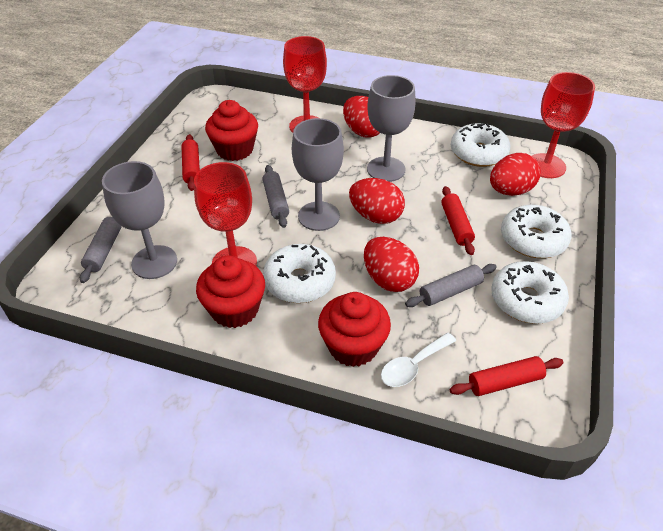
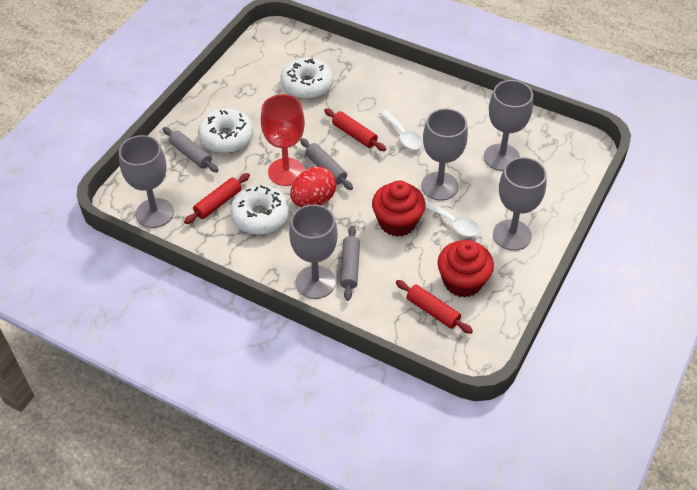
grey goblet: [102,161,177,279] [292,118,344,231] [367,75,416,182] = 3 -> [119,135,174,228] [289,204,338,299] [421,108,468,201] [484,80,533,171] [493,157,547,251] = 5
red cupcake: [196,255,265,328] [205,100,258,161] [318,292,391,367] = 3 -> [372,181,426,237] [438,240,494,298] = 2
red egg: [343,96,380,138] [349,178,405,224] [364,237,419,292] [490,153,541,196] = 4 -> [290,166,336,207] = 1
red goblet: [194,162,257,266] [283,36,327,133] [532,72,595,178] = 3 -> [261,94,305,186] = 1
white donut: [263,244,336,303] [451,123,510,167] [491,261,569,324] [501,205,571,258] = 4 -> [198,109,254,153] [230,185,290,235] [281,58,333,99] = 3
white spoon: [381,333,456,387] = 1 -> [380,110,423,150] [425,200,480,237] = 2

